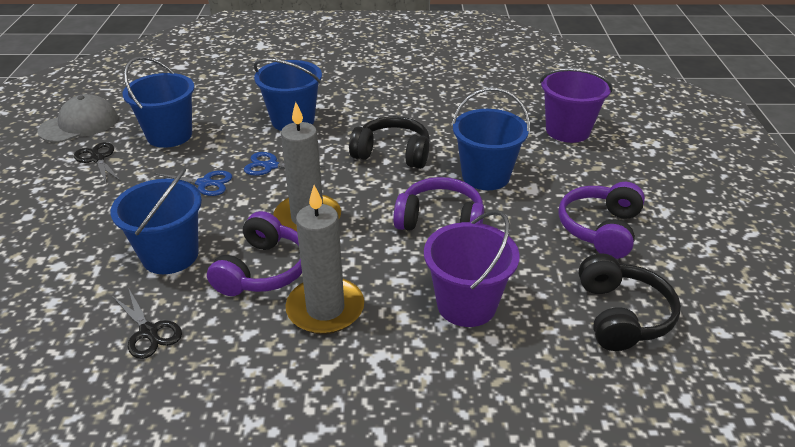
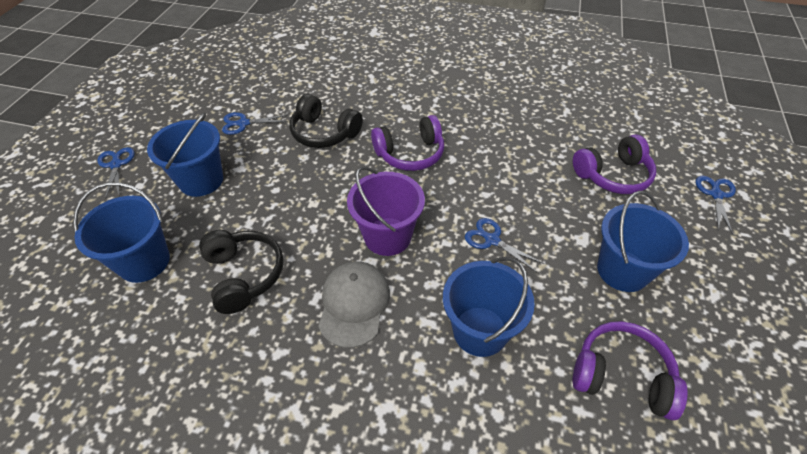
black scissors: [74,142,121,185] [112,288,182,359] = 2 -> none = 0
blue scissors: [154,170,232,196] [244,152,325,176] = 2 -> [97,147,135,199] [222,112,288,135] [465,218,544,272] [696,176,736,235] = 4
grey candle: [273,102,341,231] [286,185,364,334] = 2 -> none = 0
purple bucket: [424,210,520,327] [540,68,613,143] = 2 -> [347,166,425,256] = 1

